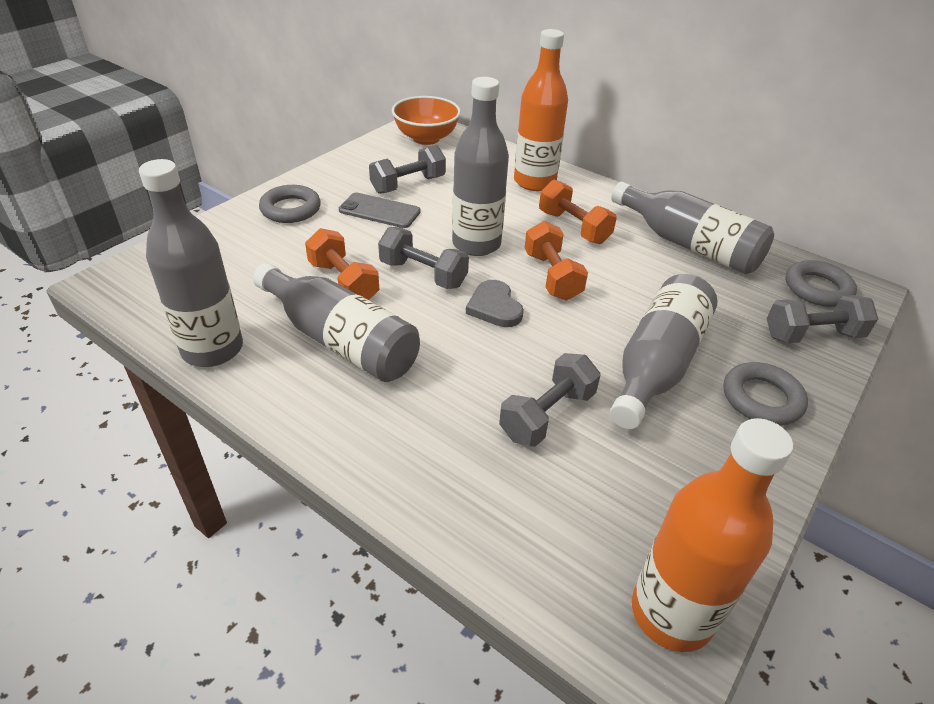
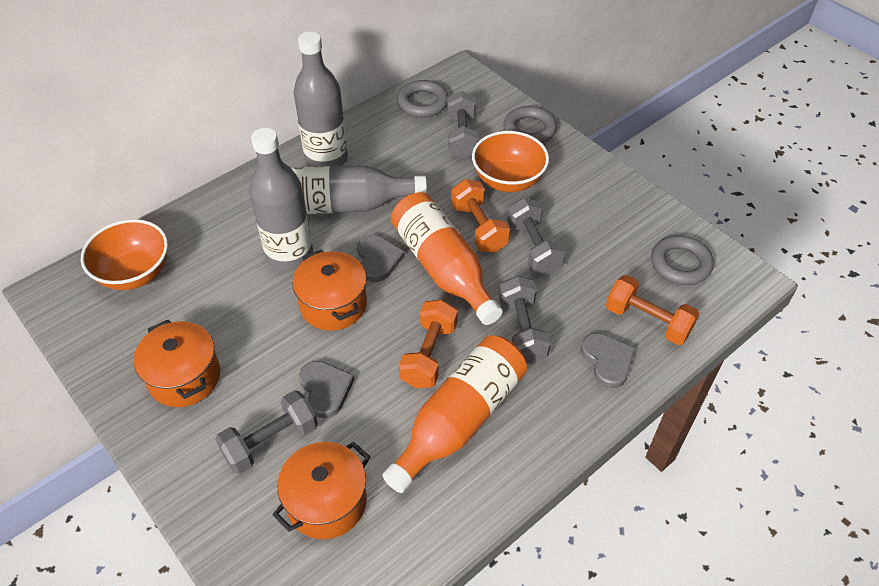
grey bottle: [139,159,243,367] [253,263,420,382] [452,77,509,256] [610,274,718,429] [611,182,774,274] = 5 -> [249,128,313,271] [291,165,427,214] [294,31,348,167] = 3
grey heart: [466,280,524,327] = 1 -> [299,361,355,418] [357,235,405,282] [581,333,635,388] = 3
grey phone: [339,192,421,228] = 1 -> none = 0
orange bowl: [392,96,461,145] = 1 -> [81,219,168,290] [472,131,549,192] = 2
orange pot: none = 0 -> [134,320,220,407] [272,442,370,539] [292,250,367,331] = 3

